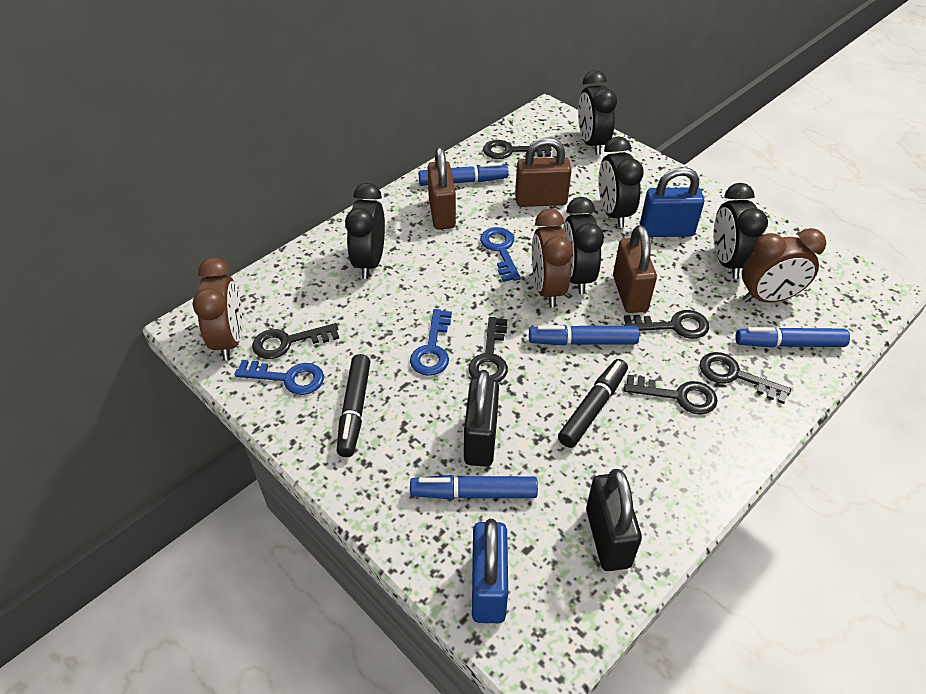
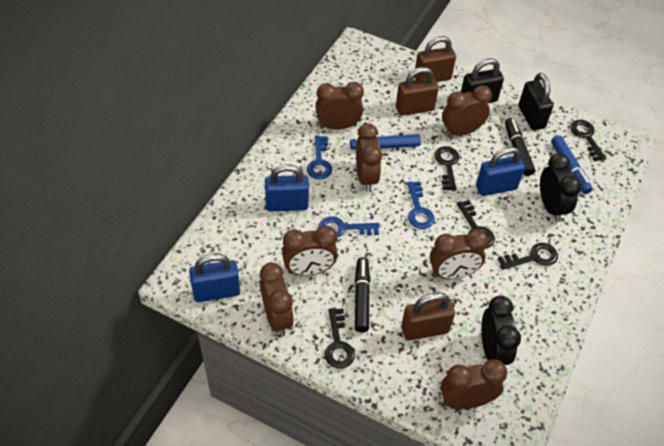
black clock: [345,183,385,279] [563,197,604,294] [578,70,617,155] [598,136,644,228] [714,183,768,279] = 5 -> [481,296,521,365] [540,153,582,222] = 2
black key: [252,323,339,359] [468,317,508,382] [483,140,552,159] [624,310,709,339] [624,375,718,415] [700,352,791,404] = 6 -> [324,308,355,369] [434,146,459,191] [457,200,495,249] [498,243,558,270] [570,120,606,161] = 5
blue marker: [410,475,538,499] [419,162,509,186] [529,325,639,346] [735,327,850,348] = 4 -> [350,134,421,150] [551,135,593,194] = 2
blue padlock: [472,519,508,623] [640,167,704,237] = 2 -> [189,253,240,302] [265,164,309,211] [476,147,525,196] = 3
brown clock: [193,258,242,360] [532,209,573,307] [742,228,826,303] = 3 -> [260,263,294,336] [282,226,338,276] [316,82,364,130] [356,123,382,192] [429,229,489,279] [441,359,507,409] [442,85,492,137] = 7

